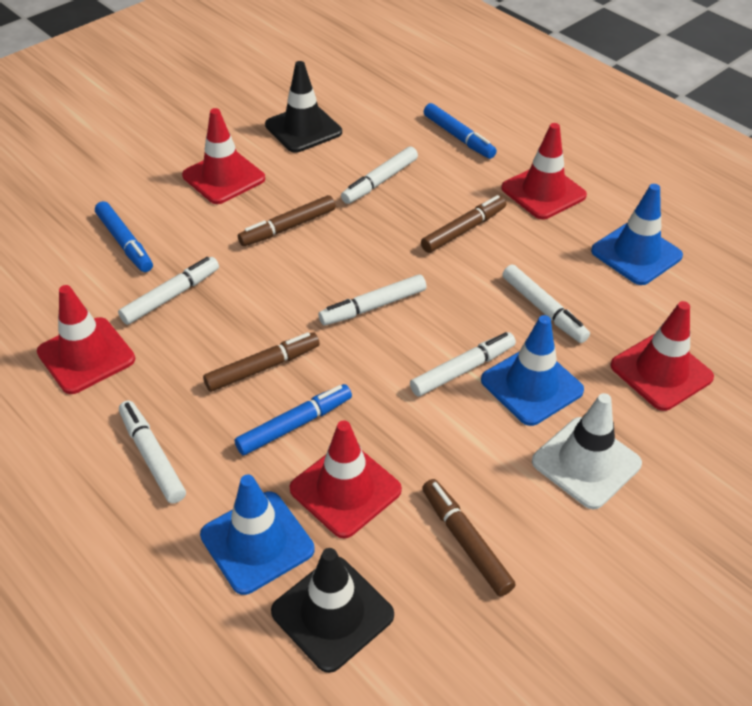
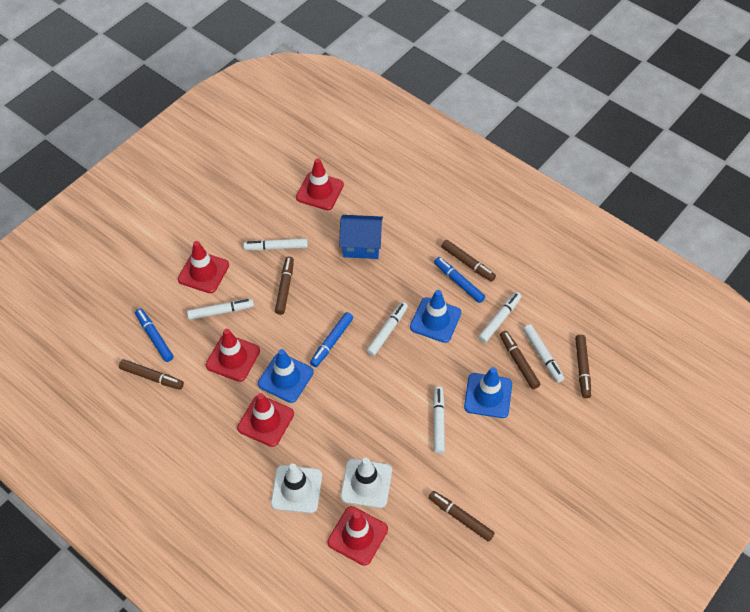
black traffic cone: [265,61,342,153] [271,548,394,673] = 2 -> none = 0
blue house: none = 0 -> [339,215,383,259] = 1
brown marker: [203,332,320,392] [238,195,336,246] [421,195,506,253] [422,479,516,597] = 4 -> [119,359,184,390] [275,256,294,315] [429,491,495,542] [441,240,496,282] [500,331,541,389] [575,335,591,398] = 6
white traffic cone: [532,393,642,509] = 1 -> [271,464,322,513] [340,458,392,508] = 2

